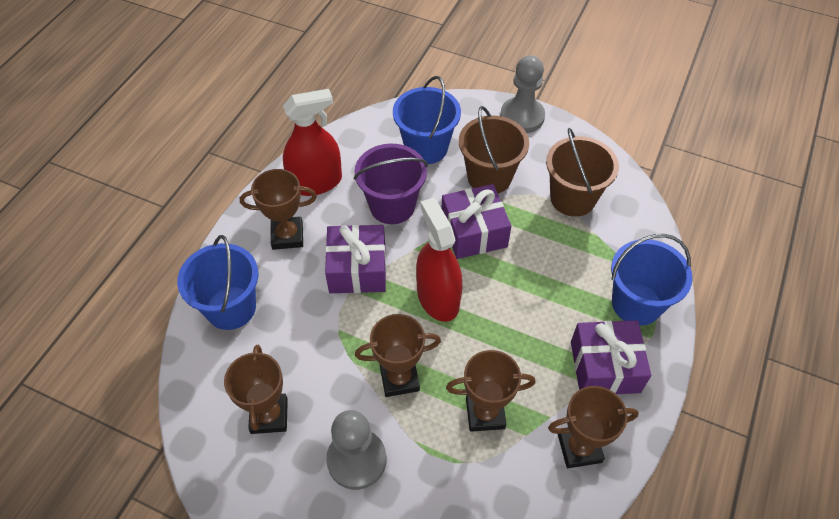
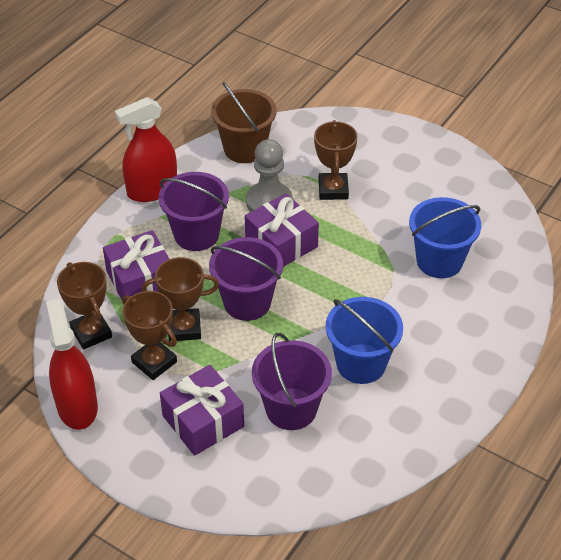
blue bucket: [177,235,259,330] [393,76,461,164] [611,234,693,326] = 3 -> [326,297,403,384] [409,197,481,278] = 2
brown bucket: [459,106,529,193] [546,128,619,217] = 2 -> [211,82,277,163] = 1
brown trophy: [224,345,288,434] [240,169,317,250] [355,314,441,397] [446,350,536,432] [548,386,639,468] = 5 -> [57,262,112,349] [122,291,177,380] [142,257,219,341] [314,120,358,200] = 4
grey pawn: [326,410,387,490] [500,55,545,133] = 2 -> [246,139,293,212] = 1
purple bucket: [354,144,428,224] = 1 -> [159,172,229,251] [209,237,283,321] [252,333,332,430] = 3

